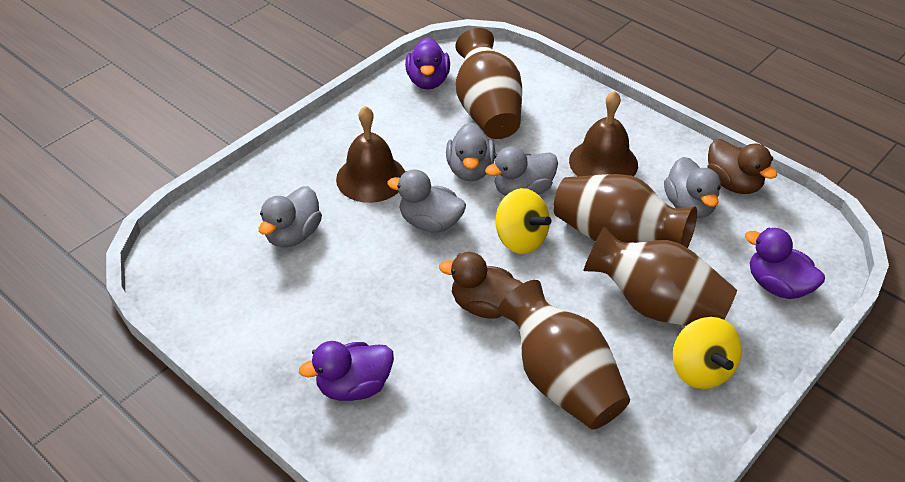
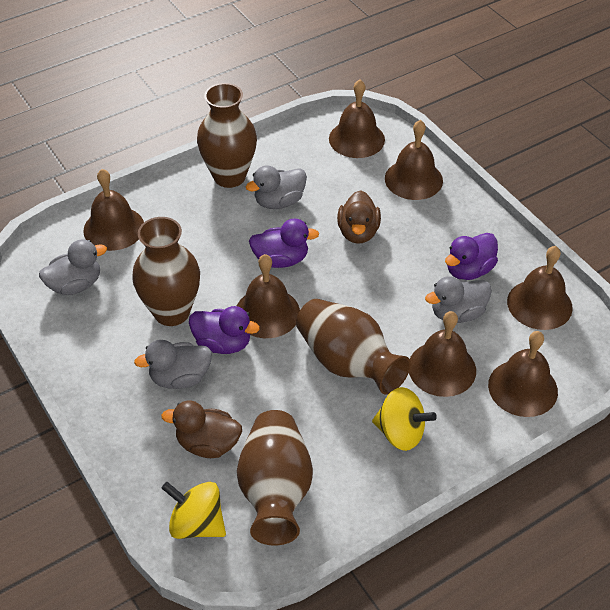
brown bell: [336,106,405,203] [569,91,638,176] = 2 -> [83,169,144,251] [237,254,300,338] [329,80,385,158] [385,120,443,200] [409,311,476,397] [488,331,558,417] [507,246,573,330] = 7
grey duck: [259,186,322,247] [387,169,466,232] [446,122,495,181] [485,146,558,196] [664,157,721,218] = 5 -> [39,240,107,295] [134,340,212,389] [246,165,307,209] [425,276,492,323] = 4

